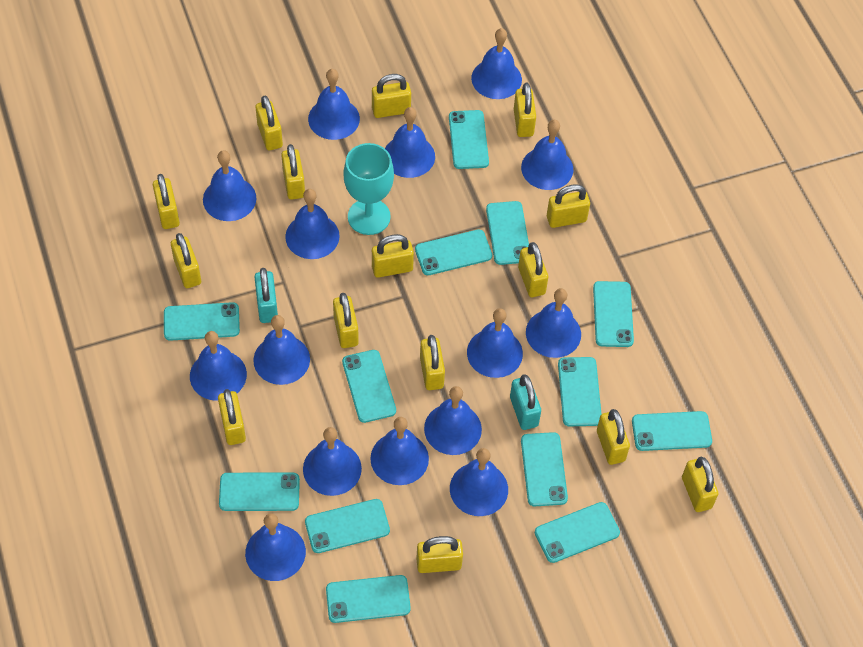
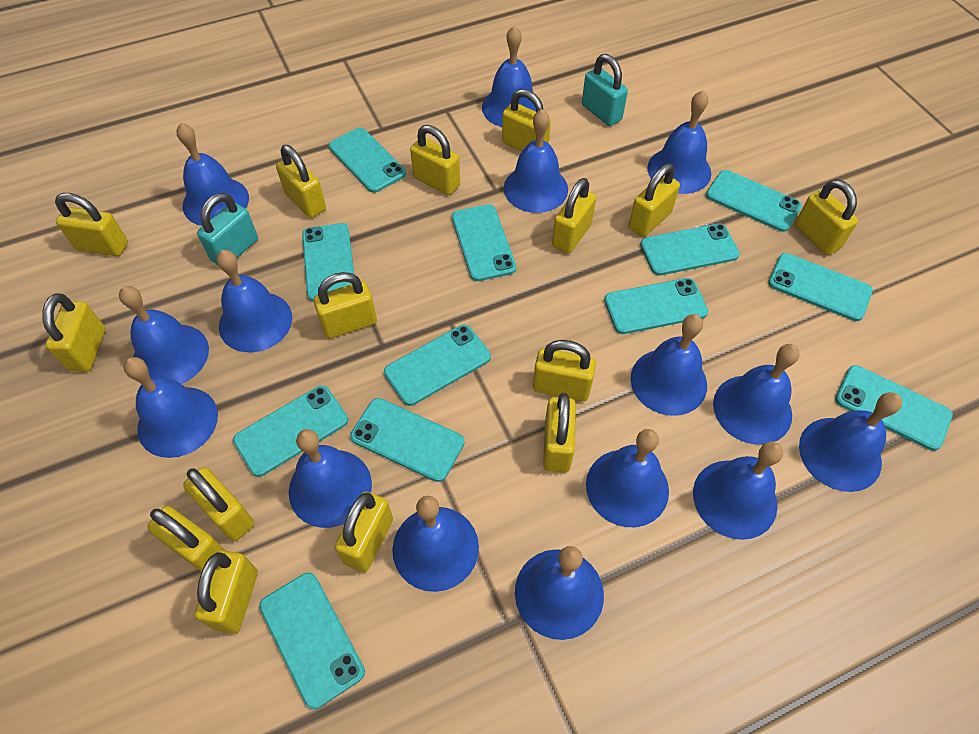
turquoise goblet: [343,143,394,235] = 1 -> none = 0
turquoise phone: [164,302,240,341] [219,473,300,511] [305,499,390,553] [326,575,411,623] [342,350,396,423] [415,229,492,275] [449,110,489,169] [486,201,529,265] [521,432,568,506] [535,502,620,563] [558,357,602,426] [593,281,634,347] [632,411,712,451] = 13 -> [233,385,348,477] [259,573,365,709] [302,223,354,302] [329,128,406,193] [350,398,465,482] [384,325,491,406] [452,204,516,281] [604,278,708,334] [640,223,740,276] [706,170,802,232] [768,253,873,321] [835,365,953,451] = 12

